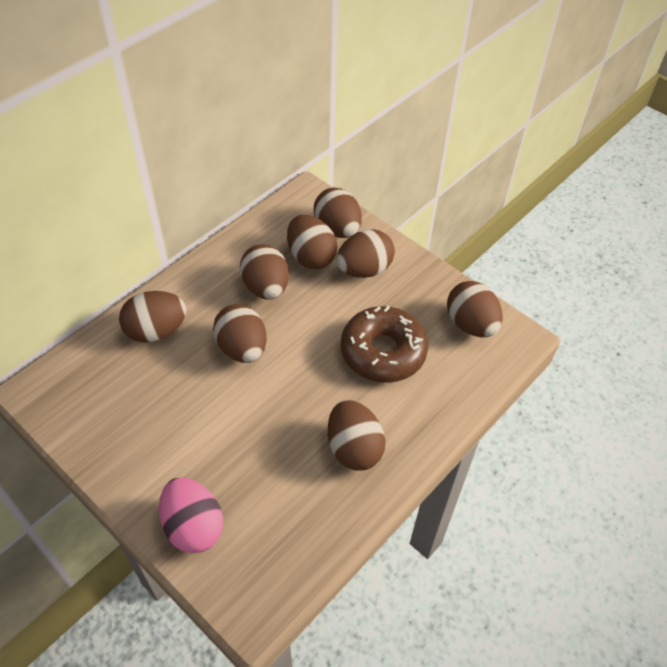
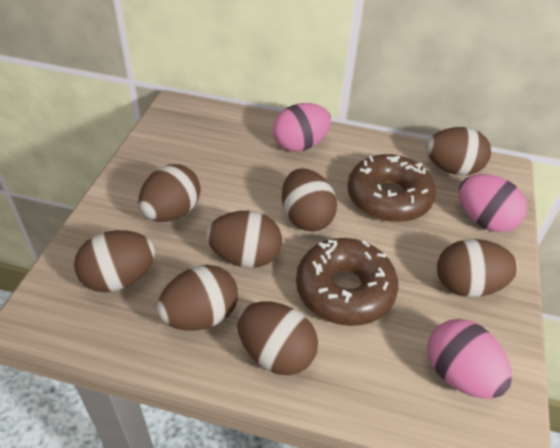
brown donut: [341,306,428,383] = 1 -> [296,238,398,326] [347,154,436,222] = 2
pink egg: [159,478,223,553] = 1 -> [273,103,331,152] [428,319,512,398] [459,174,528,232] = 3

